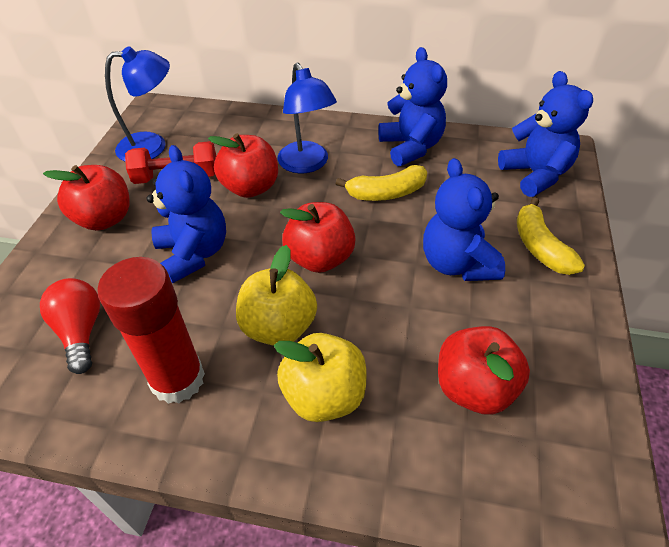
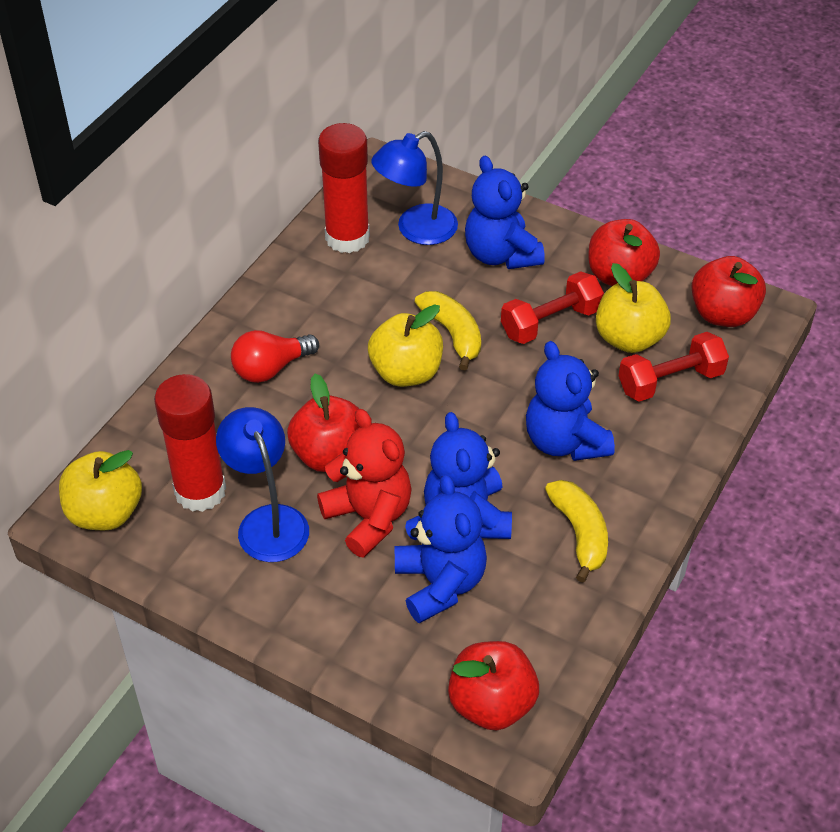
red dumbbell: [125,141,216,184] = 1 -> [501,271,604,344] [619,332,729,402] = 2
red glue stick: [97,257,205,404] = 1 -> [154,374,226,512] [318,123,370,253] = 2
red teddy bear: none = 0 -> [317,409,411,558] = 1
yellow apple: [236,245,317,345] [274,333,366,422] = 2 -> [59,450,142,530] [368,304,443,387] [596,263,671,353] = 3

